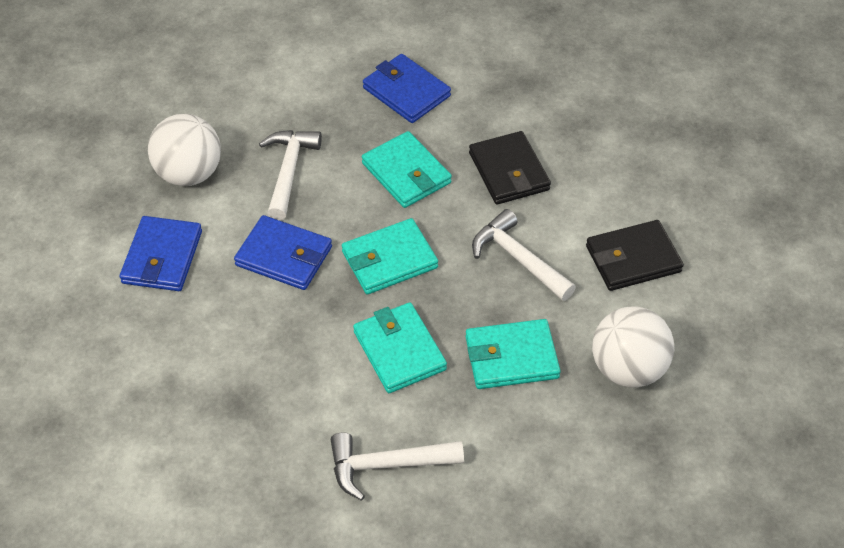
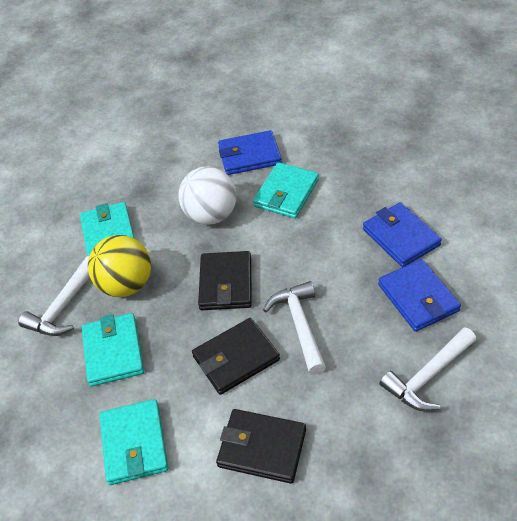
black wallet: [469,131,551,204] [586,220,684,291] = 2 -> [192,318,280,395] [198,251,251,310] [216,409,306,484] = 3
white ball: [148,114,221,186] [592,306,674,388] = 2 -> [178,166,237,225] = 1
yellow ball: none = 0 -> [88,235,151,297] = 1

